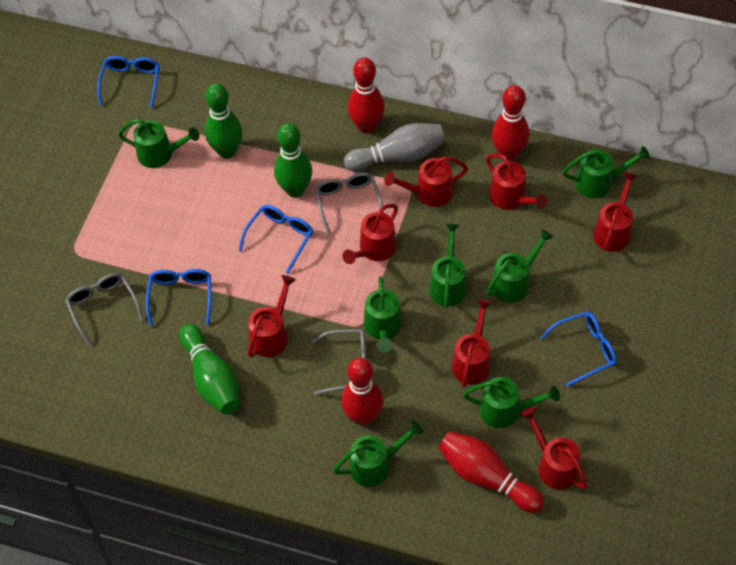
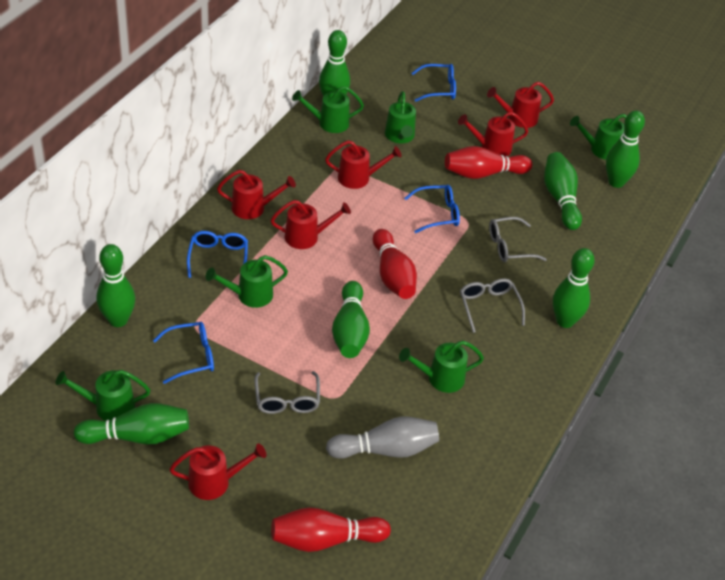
green bowling pin: [179,324,239,414] [205,83,242,159] [274,123,312,197] = 3 -> [74,403,189,444] [97,244,135,327] [319,30,350,96] [332,281,370,358] [544,152,582,230] [553,248,595,328] [606,110,645,188] = 7
green watering can: [118,119,199,168] [333,421,423,487] [364,277,402,352] [429,223,467,308] [463,377,560,428] [486,229,554,303] [563,146,650,198] = 7 -> [56,370,150,421] [206,255,288,308] [292,86,364,133] [385,91,416,144] [399,341,484,393] [570,114,627,160] = 6
red bowling pin: [341,358,383,426] [348,58,385,134] [438,431,544,513] [491,85,529,161] = 4 -> [271,507,391,552] [373,229,417,299] [445,146,532,179] = 3
red watering can: [248,275,296,357] [342,204,398,264] [384,156,468,207] [451,299,492,387] [486,154,548,210] [521,407,588,490] [593,171,638,252] = 7 -> [169,444,266,500] [217,170,296,219] [271,200,351,249] [325,140,402,189] [458,112,529,157] [487,82,554,128] = 6

